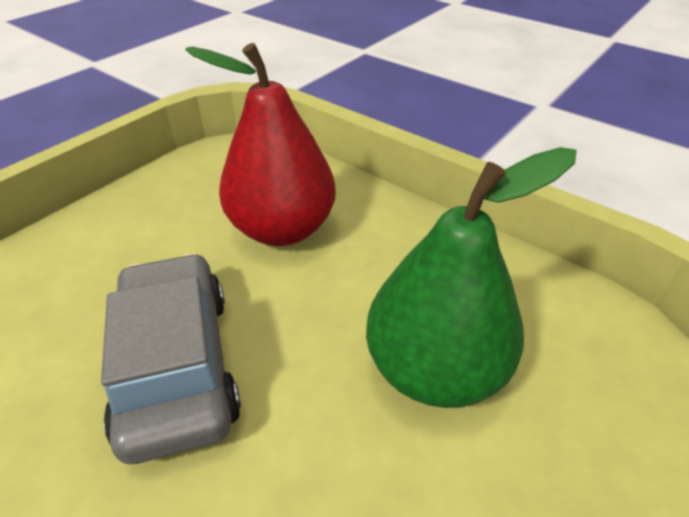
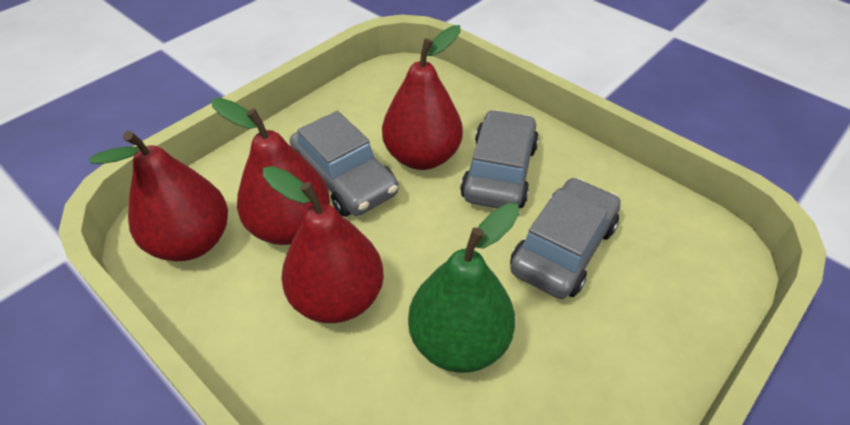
grey car: [101,253,241,464] = 1 -> [290,111,399,217] [460,110,539,208] [510,178,621,299] = 3
red pear: [185,43,336,246] = 1 -> [90,131,228,261] [212,98,330,245] [263,166,384,323] [382,25,463,170] = 4

